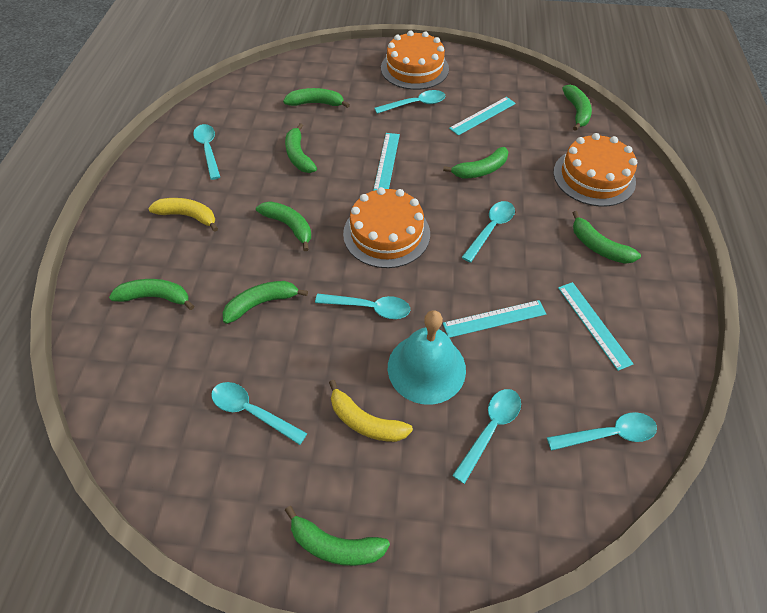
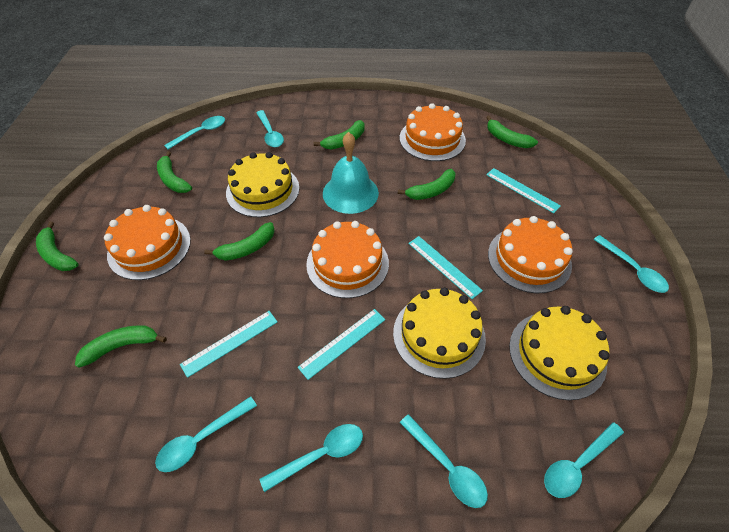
green banana: [109,279,194,310] [223,281,308,324] [256,201,311,251] [283,88,350,108] [285,123,317,173] [285,506,390,566] [443,147,509,179] [562,85,592,131] [573,211,641,264] = 9 -> [36,221,79,271] [75,325,167,368] [157,151,192,193] [204,222,275,261] [313,120,364,149] [398,169,455,200] [486,116,538,148] = 7
orange cake: [343,187,430,268] [381,30,449,90] [553,133,637,207] = 3 -> [104,205,191,280] [306,221,389,298] [400,103,466,161] [488,216,573,293] = 4
yellow banana: [148,198,218,232] [329,380,413,442] = 2 -> none = 0
yellow cake: none = 0 -> [226,152,299,217] [393,288,486,379] [509,306,610,400] = 3

